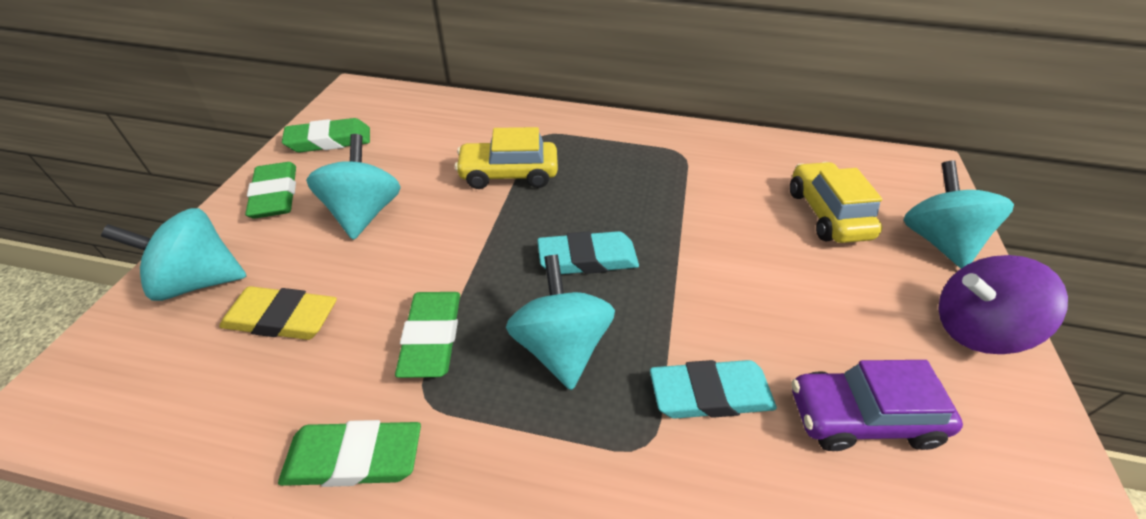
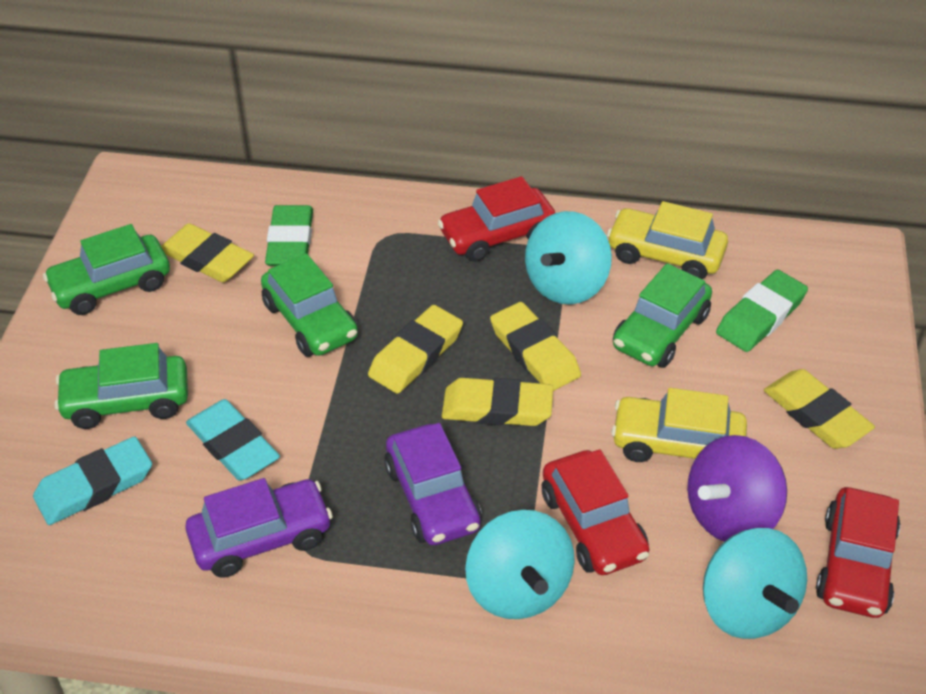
green car: none = 0 -> [43,224,170,315] [55,343,188,429] [261,253,358,357] [613,263,712,368] = 4
green eraser: [245,162,296,219] [278,420,421,487] [282,118,370,152] [395,292,460,378] = 4 -> [265,205,313,266] [716,270,808,352] = 2
purple car: [792,360,963,451] = 1 -> [185,478,333,578] [384,423,482,545] = 2
red car: none = 0 -> [438,176,555,262] [542,450,650,575] [816,487,900,618] = 3
turquoise spinning top: [101,208,247,301] [306,134,401,240] [506,255,615,390] [904,160,1014,269] = 4 -> [465,510,575,619] [525,211,612,304] [703,528,807,639] = 3
yellow eraser: [219,286,337,340] = 1 -> [161,223,254,282] [368,305,463,394] [442,378,553,426] [490,302,581,391] [764,369,875,449] = 5

